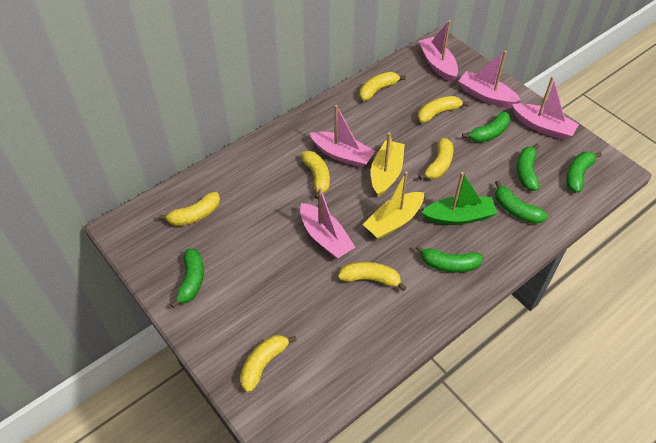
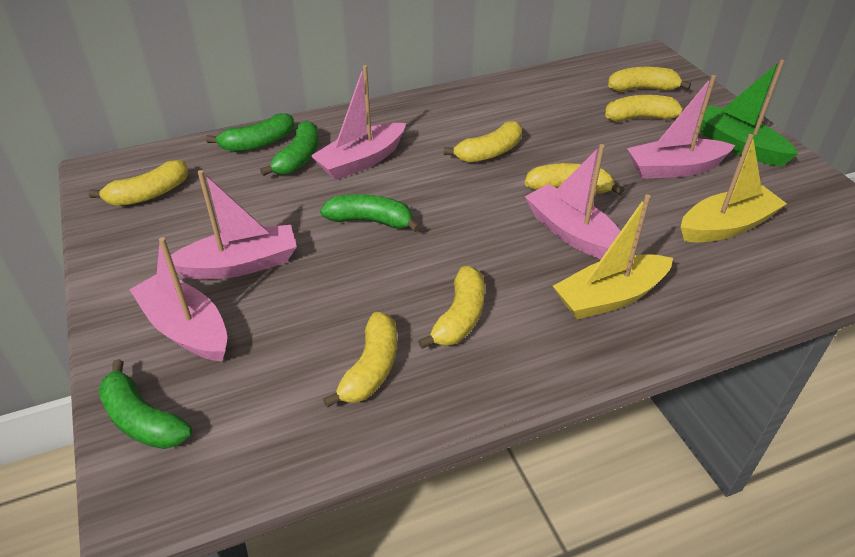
green banana: [170,249,204,308] [415,245,483,272] [462,112,511,143] [495,180,548,224] [517,144,540,191] [566,152,602,193] = 6 -> [98,359,192,449] [206,113,295,152] [260,120,319,176] [320,194,421,232] = 4

